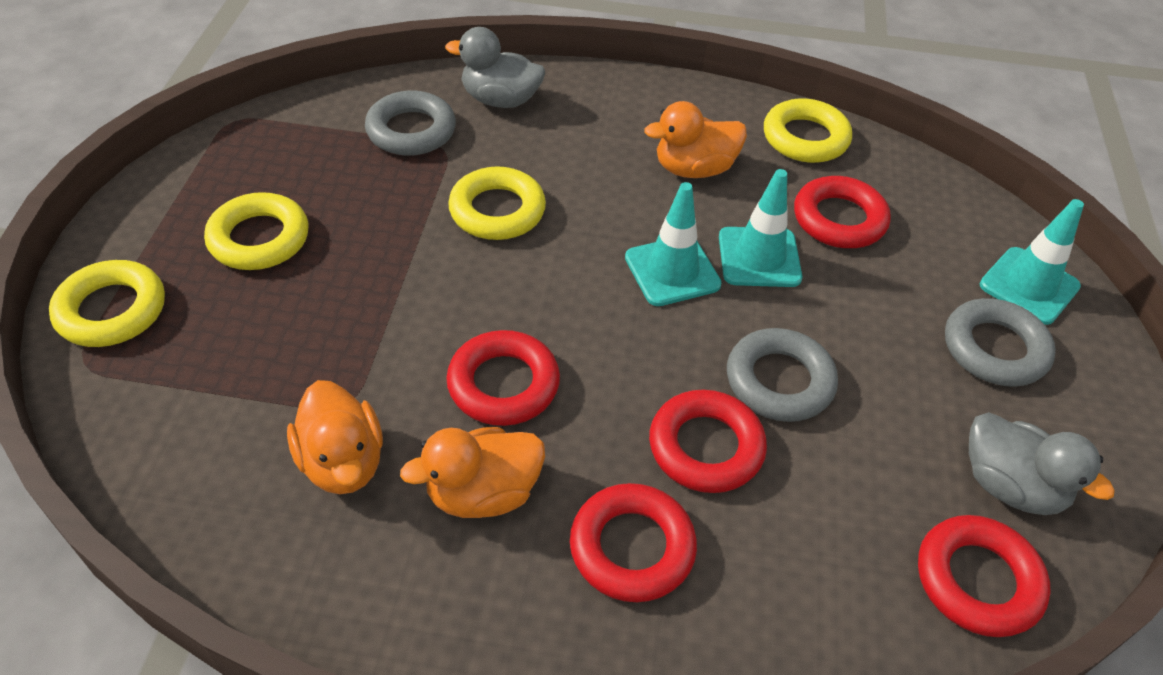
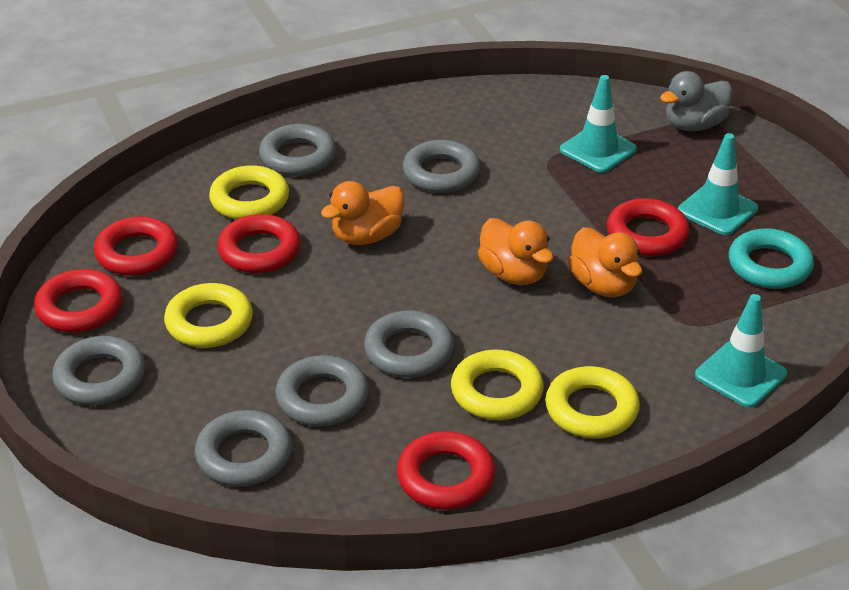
grey duck: [445,27,545,108] [969,412,1115,515] = 2 -> [660,71,733,131] = 1
grey ring: [365,90,456,156] [727,328,838,422] [945,298,1056,387] = 3 -> [52,336,145,405] [195,410,292,486] [259,124,336,176] [275,355,369,426] [364,310,454,378] [403,140,481,193] = 6
turquoise ring: none = 0 -> [729,228,814,289] = 1

